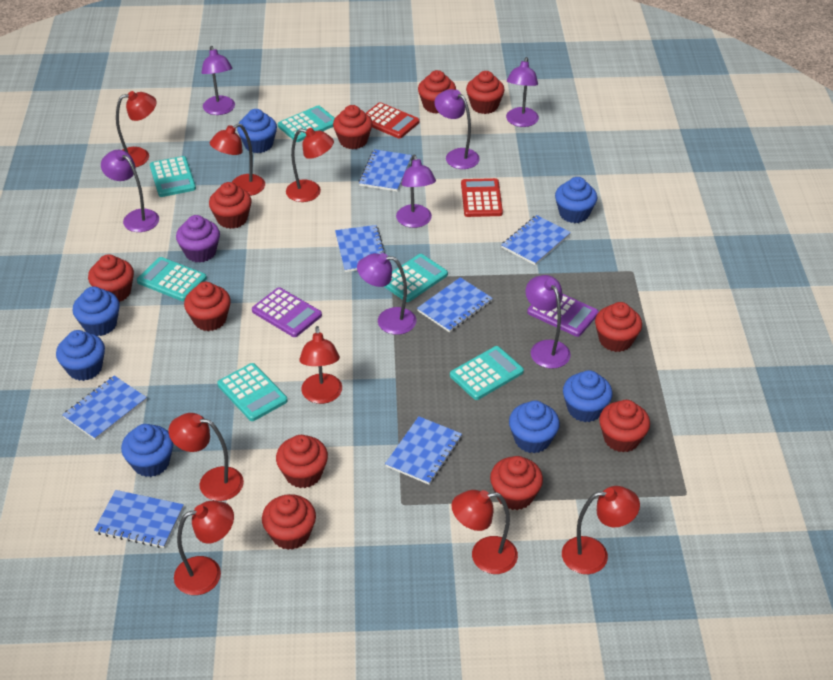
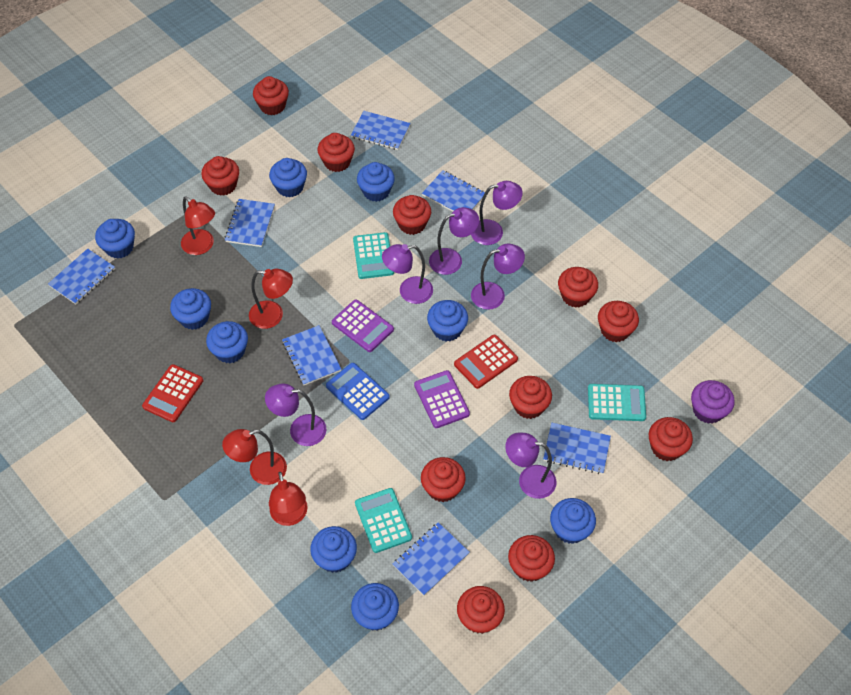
blue calculator: none = 0 -> [326,363,390,420] = 1
blue cupcake: [56,330,105,381] [72,286,120,336] [121,424,173,477] [237,109,277,153] [509,400,560,453] [555,177,597,223] [563,370,613,422] = 7 -> [95,219,135,259] [170,288,211,330] [206,321,248,363] [269,158,307,198] [310,526,357,573] [351,583,399,631] [357,162,395,202] [427,300,468,342] [550,498,596,544] = 9
purple lamp: [101,150,159,232] [201,46,235,115] [357,253,416,335] [396,155,436,228] [434,89,480,169] [506,57,539,127] [525,275,571,369] = 7 -> [265,383,326,446] [382,244,433,304] [429,207,479,275] [471,181,523,245] [471,244,525,310] [505,433,556,499] = 6
red lamp: [116,91,157,167] [169,413,244,501] [174,501,234,595] [210,123,265,196] [286,128,334,202] [299,326,342,404] [452,490,518,574] [562,486,640,574] = 8 -> [181,197,215,255] [222,429,287,485] [249,269,293,329] [269,472,308,526] = 4
turquoise calculator: [137,257,207,301] [150,156,196,197] [217,363,288,421] [278,105,335,142] [384,254,448,302] [450,346,524,400] = 6 -> [353,232,394,279] [355,488,412,553] [588,384,646,421] = 3

